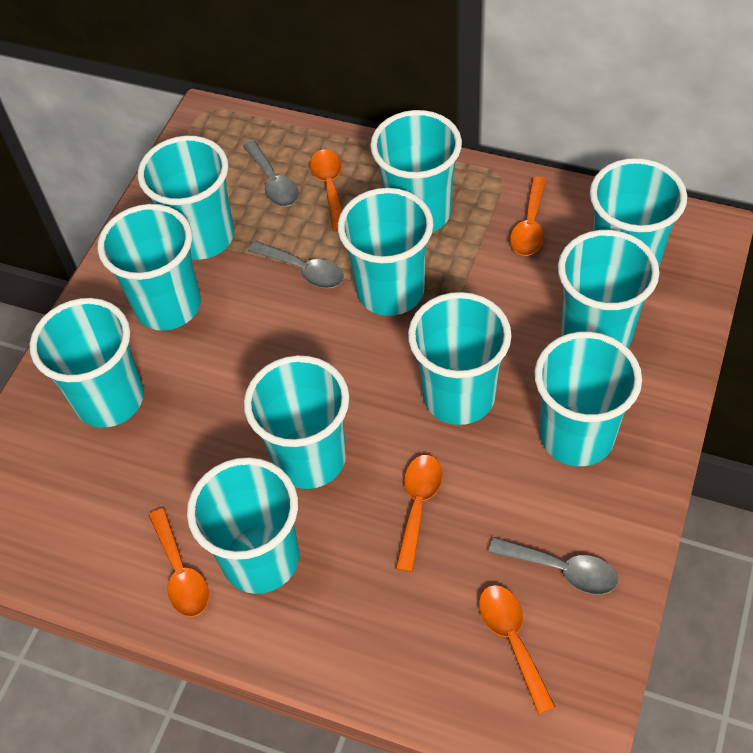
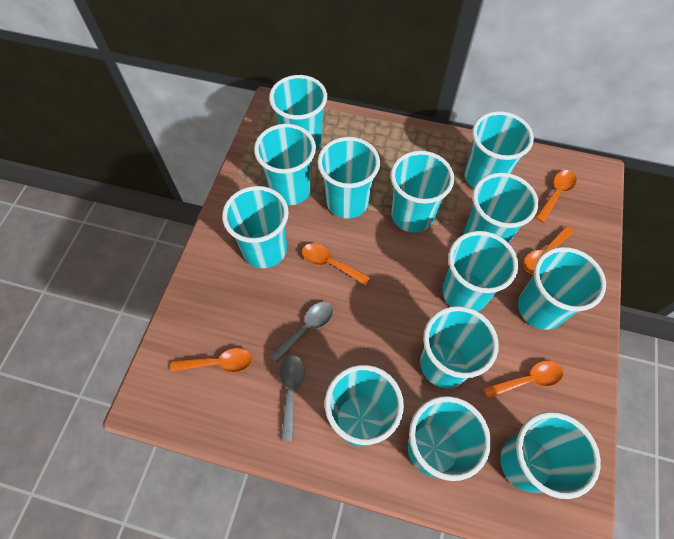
grey spoon: [243,140,299,207] [248,241,344,288] [489,537,618,595] = 3 -> [270,302,333,362] [279,355,305,441] = 2
turquoise cup: [30,298,144,428] [97,204,201,331] [138,135,234,260] [187,457,299,594] [244,355,349,489] [338,188,434,316] [370,110,462,232] [408,292,512,425] [534,332,642,466] [558,230,660,348] [590,158,687,266] = 11 -> [222,186,289,268] [254,124,316,205] [269,75,327,150] [317,137,380,219] [325,365,404,446] [390,151,454,233] [408,396,491,481] [420,306,499,389] [442,231,518,312] [464,111,534,188] [464,173,538,243] [500,412,601,499] [518,247,606,330] = 13

